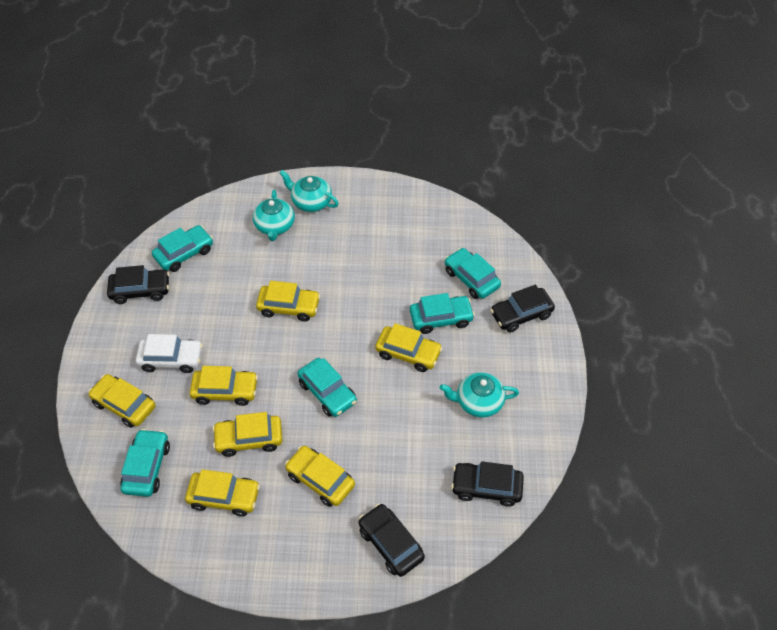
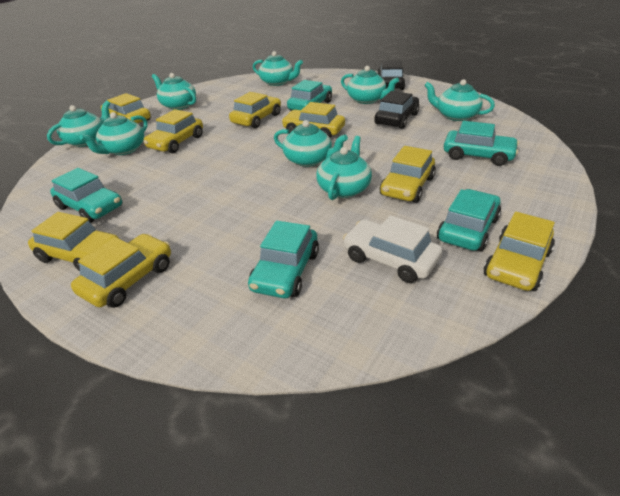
black car: [107,265,169,304] [358,504,425,577] [451,461,524,507] [490,285,555,333] = 4 -> [374,91,419,129] [377,60,405,90] = 2
turquoise teapot: [253,190,295,241] [280,170,339,212] [440,372,519,418] = 3 -> [47,101,110,147] [80,112,148,155] [152,73,196,110] [253,51,303,86] [274,120,348,167] [316,136,372,200] [341,66,399,104] [424,79,495,121] = 8
yellow car: [88,374,155,428] [185,469,260,517] [190,366,258,406] [213,412,282,457] [256,281,320,321] [285,446,355,507] [375,323,443,372] = 7 -> [28,212,119,271] [71,234,171,308] [101,93,151,124] [143,109,203,153] [229,92,281,128] [282,102,345,138] [380,146,436,203] [483,212,555,291] = 8

